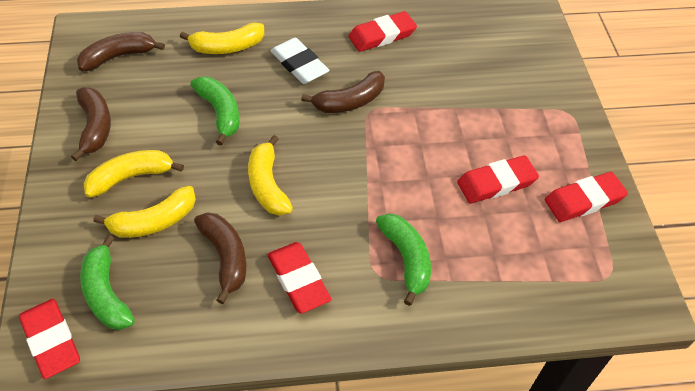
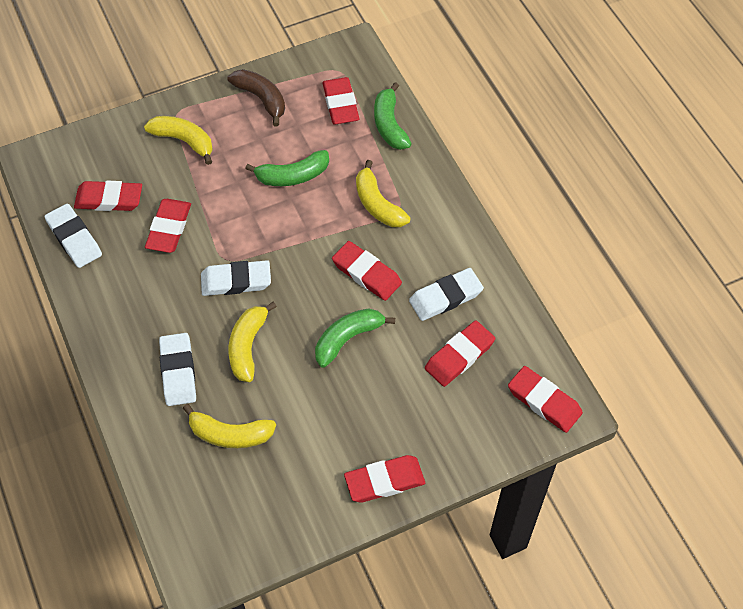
brown banana: [71,87,111,161] [77,32,165,71] [194,212,246,304] [301,71,385,113] = 4 -> [228,69,285,126] = 1
red eraser: [19,299,80,379] [268,242,332,313] [348,11,417,52] [457,155,539,204] [545,172,628,222] = 5 -> [74,181,142,211] [145,199,191,253] [322,77,360,124] [332,241,402,301] [344,455,425,503] [425,320,495,387] [508,366,583,433] = 7
white eraser: [270,38,329,84] = 1 -> [44,203,102,268] [159,333,196,406] [201,260,271,296] [409,268,484,321] = 4

